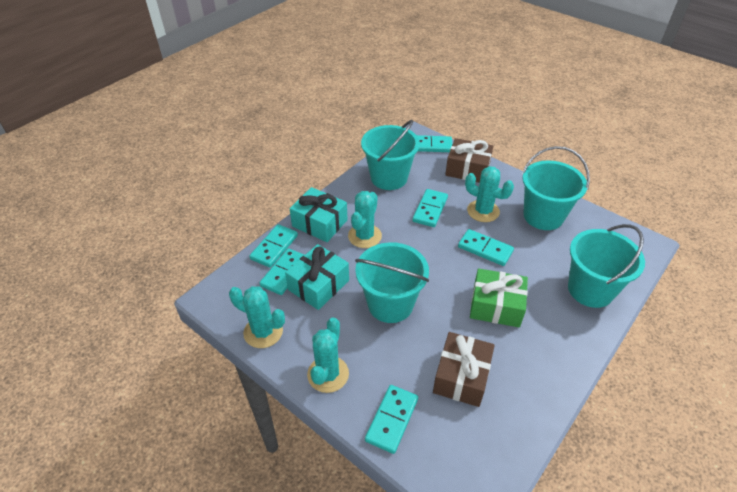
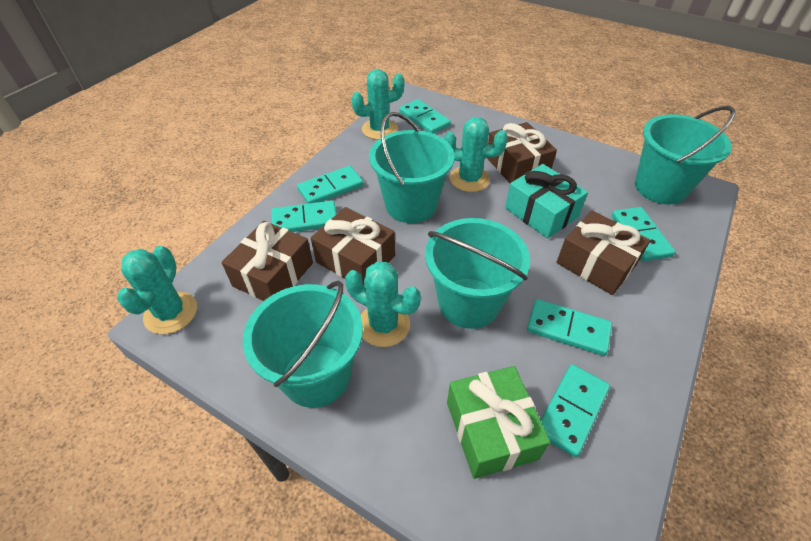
brown gift: [433,332,495,407] [445,138,493,183] = 2 -> [222,221,313,301] [311,207,395,285] [486,122,557,183] [556,211,650,295] = 4
turquoise gift: [285,244,349,310] [290,187,348,242] = 2 -> [505,164,588,239] = 1

